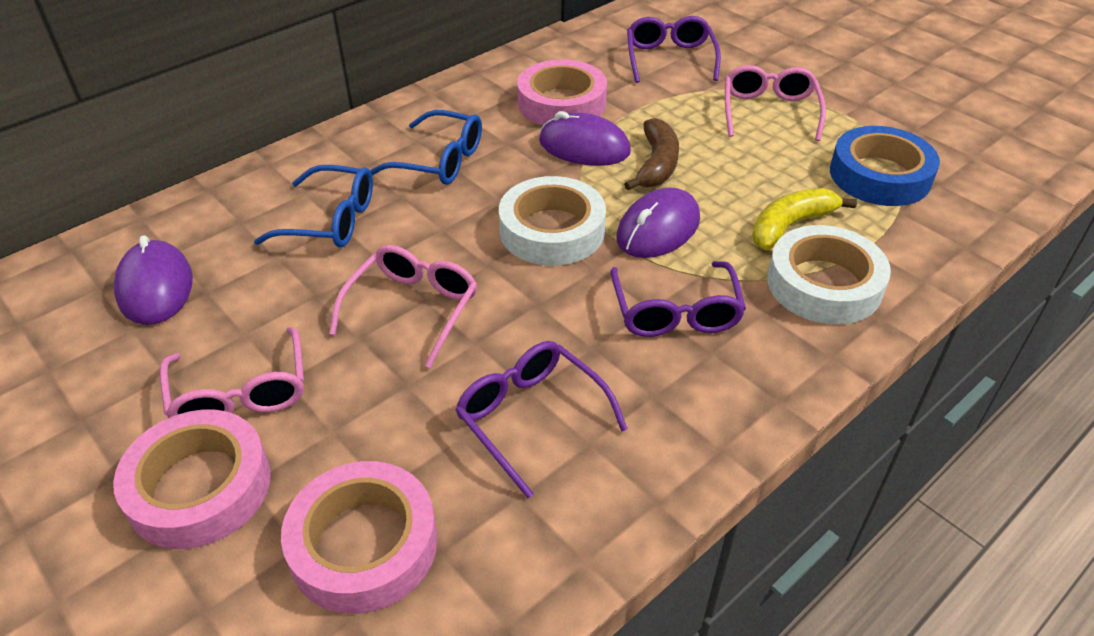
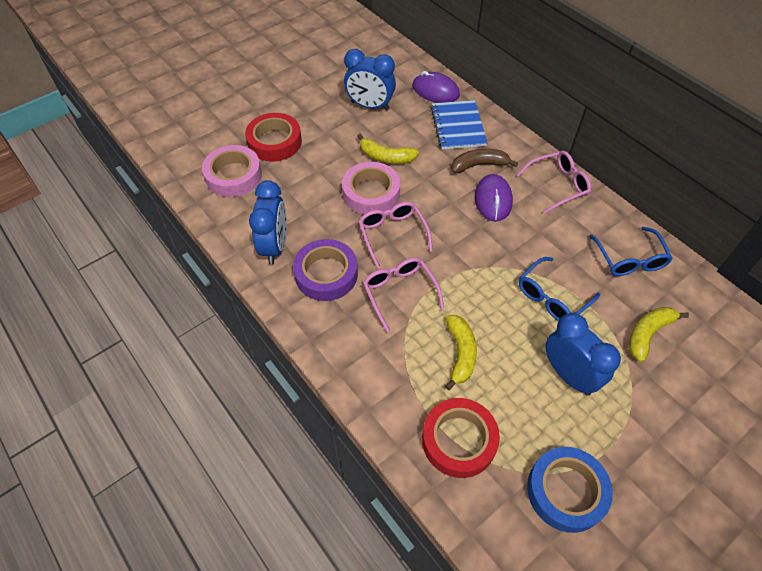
blue clock: none = 0 -> [249,180,287,264] [344,49,396,110] [545,313,621,396] = 3
blue notebook: none = 0 -> [431,100,487,150] = 1
pink tape: [113,410,271,549] [281,461,438,614] [517,59,607,125] = 3 -> [202,145,262,197] [342,162,400,215] = 2
purple glasses: [455,341,628,498] [610,261,746,337] [627,16,721,83] = 3 -> none = 0
purple mouse: [114,235,193,325] [539,111,631,166] [616,187,700,258] = 3 -> [412,71,460,103] [475,174,513,222] = 2
purple tape: none = 0 -> [293,239,358,301] = 1
red tape: none = 0 -> [245,113,302,162] [422,398,500,478] = 2
white tape: [499,176,606,266] [767,225,891,324] = 2 -> none = 0
yellow banana: [752,188,857,250] = 1 -> [357,134,419,164] [445,315,477,390] [629,307,689,362] = 3

